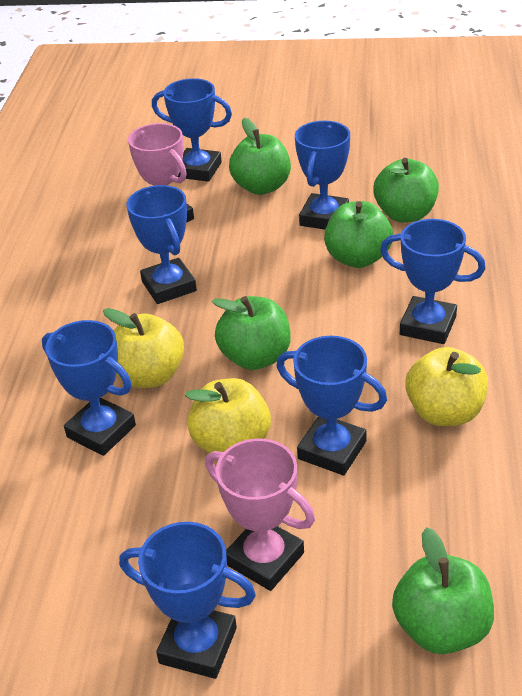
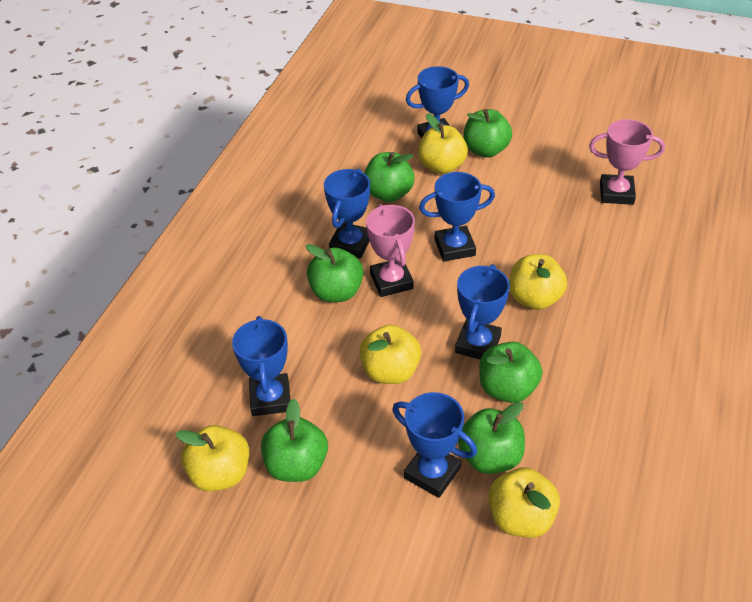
blue trophy: [42,320,136,456] [119,522,256,679] [127,185,197,304] [152,78,232,182] [276,336,387,475] [295,121,350,229] [380,219,486,344] = 7 -> [232,316,290,416] [324,169,370,258] [392,392,477,498] [406,66,469,139] [419,172,495,261] [455,264,510,360] = 6
green apple: [212,296,291,370] [229,118,291,195] [324,201,393,268] [373,158,439,222] [392,527,494,654] = 5 -> [261,399,328,482] [306,244,364,302] [364,152,415,202] [458,402,525,474] [463,109,512,157] [479,342,543,403] = 6
yellow apple: [103,308,184,388] [185,378,271,453] [405,347,488,426] = 3 -> [176,425,249,492] [360,325,421,384] [418,113,468,174] [488,467,560,538] [509,254,567,310] = 5

